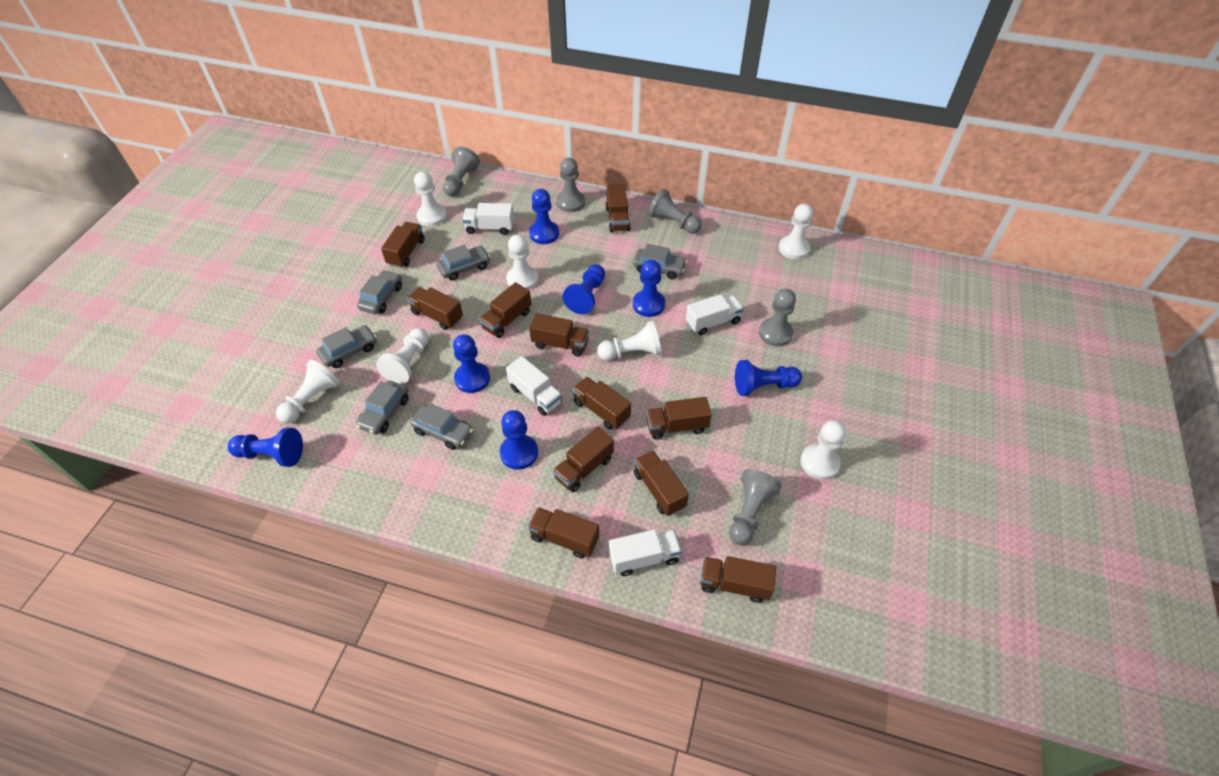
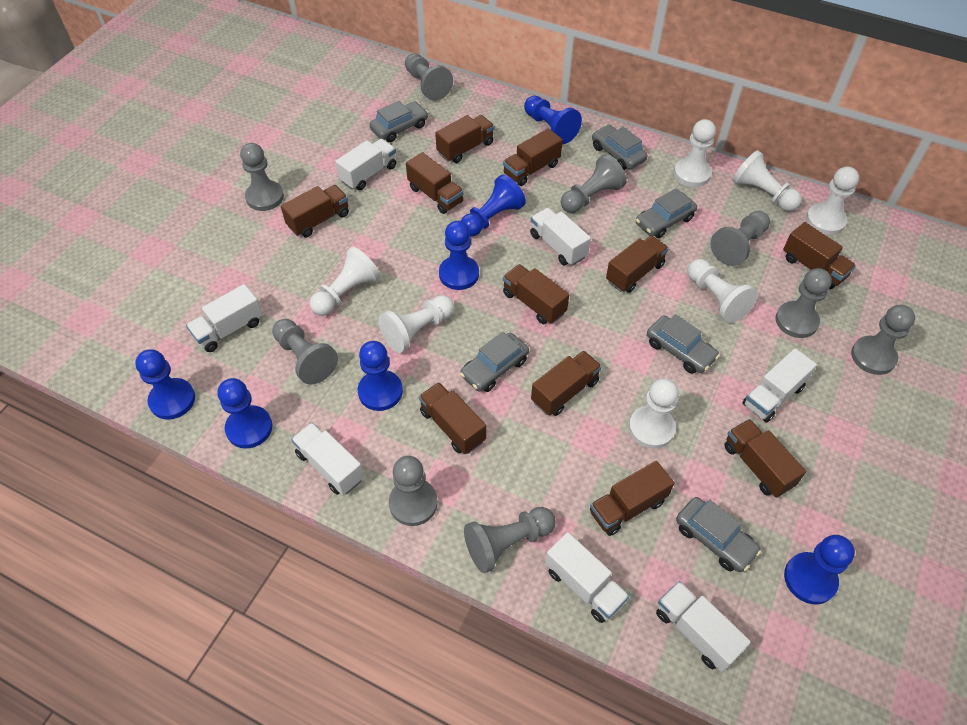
grey pawn: [443,147,480,196] [556,158,585,212] [648,189,702,234] [729,469,781,545] [759,289,796,347] = 5 -> [240,143,284,211] [272,319,338,384] [389,456,438,526] [405,53,453,101] [464,507,555,573] [561,154,627,213] [710,211,770,266] [775,268,832,338] [851,305,915,375] = 9
white truck: [462,203,514,235] [506,356,562,416] [609,529,682,576] [686,294,744,335] = 4 -> [186,284,263,352] [291,422,364,495] [335,139,396,190] [530,208,591,266] [545,532,629,623] [656,581,751,672] [742,348,817,422] = 7

